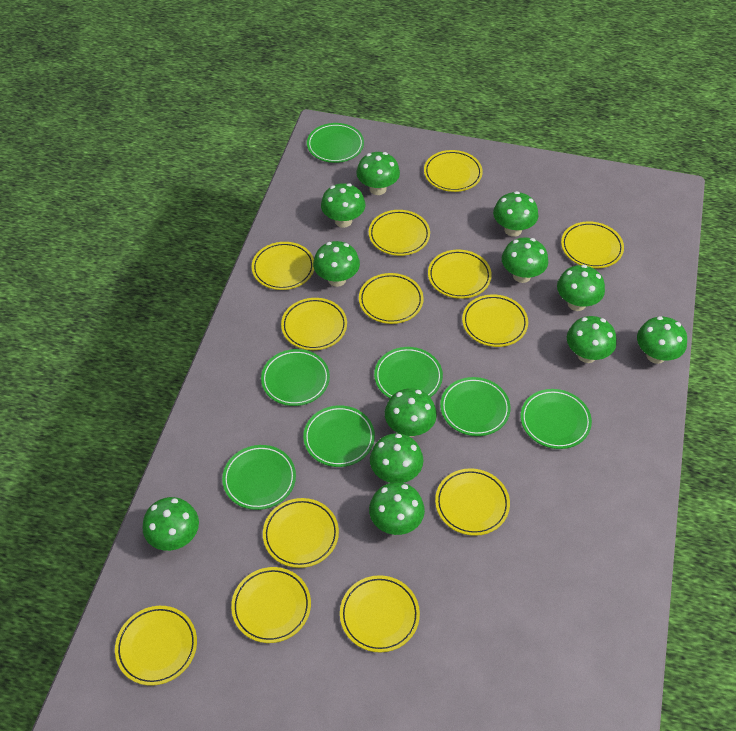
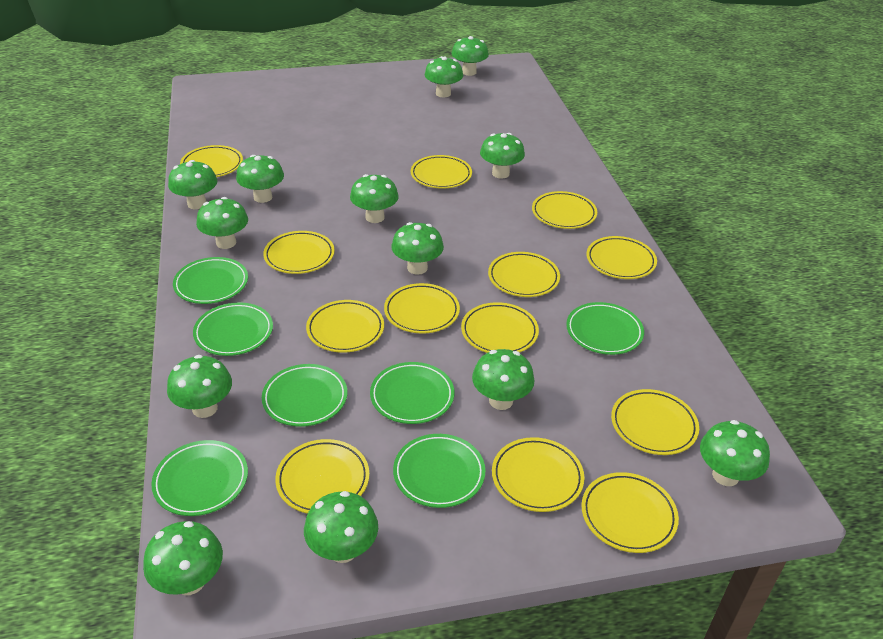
green mushroom: [142,497,199,551] [313,241,360,287] [321,183,365,228] [356,152,400,195] [369,482,425,535] [370,433,423,483] [385,388,437,437] [493,191,538,237] [502,237,548,283] [557,265,605,311] [567,316,617,363] [637,316,687,364] = 12 -> [143,521,223,595] [167,355,232,418] [168,160,217,209] [196,197,248,249] [236,155,284,203] [304,491,378,563] [350,174,399,223] [391,222,444,275] [424,56,463,97] [452,36,489,76] [472,349,535,410] [480,133,525,178] [700,420,770,486] = 13

